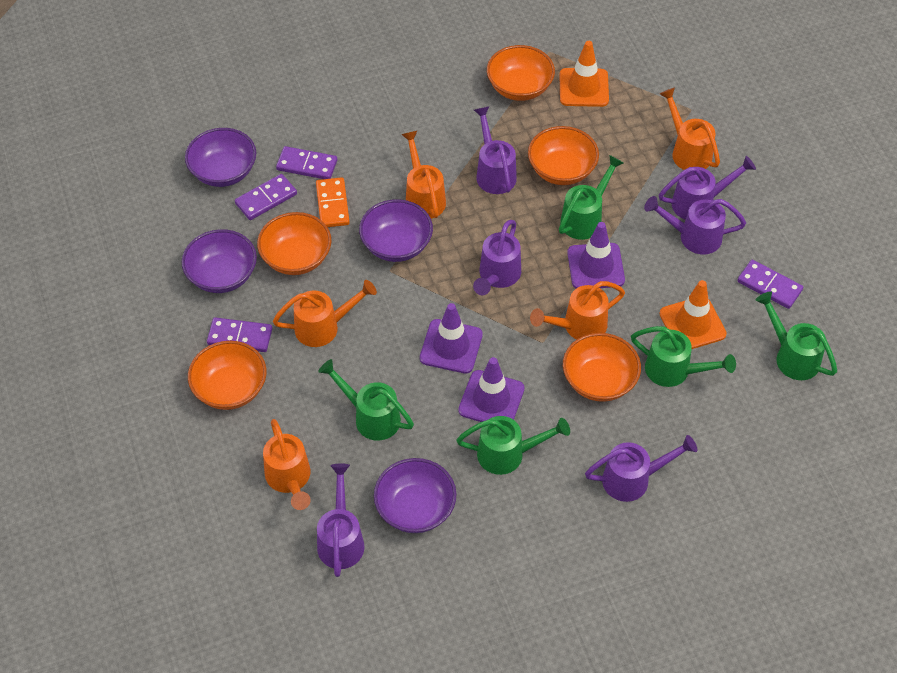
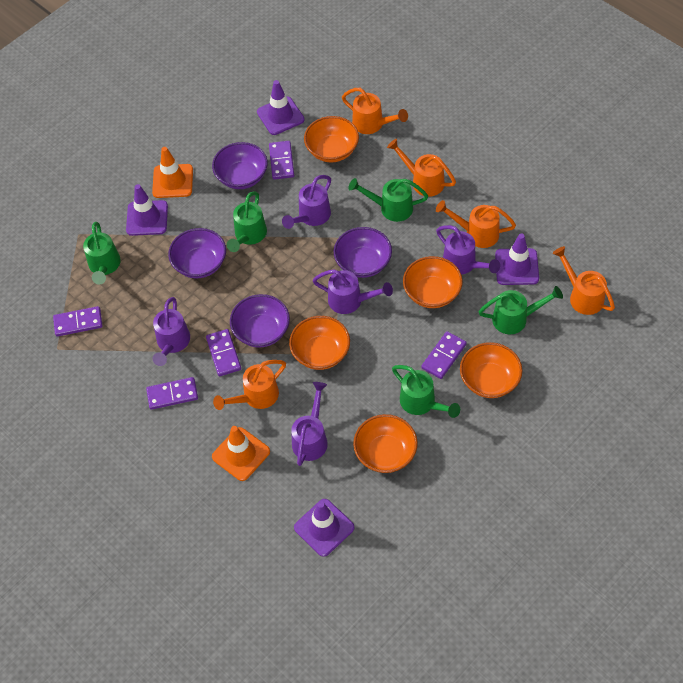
orange domino: [316,177,350,227] = 1 -> none = 0
purple domino: [207,317,272,352] [235,174,297,220] [276,146,337,179] [737,260,803,309] = 4 -> [53,306,103,337] [146,377,198,410] [206,329,241,376] [269,141,294,180] [421,331,467,379] = 5
purple traffic cone: [420,303,483,374] [458,357,525,422] [567,222,625,288] = 3 -> [126,184,168,236] [257,80,305,135] [294,499,355,557] [495,233,539,285] = 4
purple watering can: [317,463,365,577] [473,220,521,295] [474,106,517,194] [585,435,697,502] [644,196,746,254] [659,156,756,220] = 6 -> [153,297,190,366] [282,175,331,229] [291,382,328,466] [312,269,393,314] [436,225,500,275] = 5

